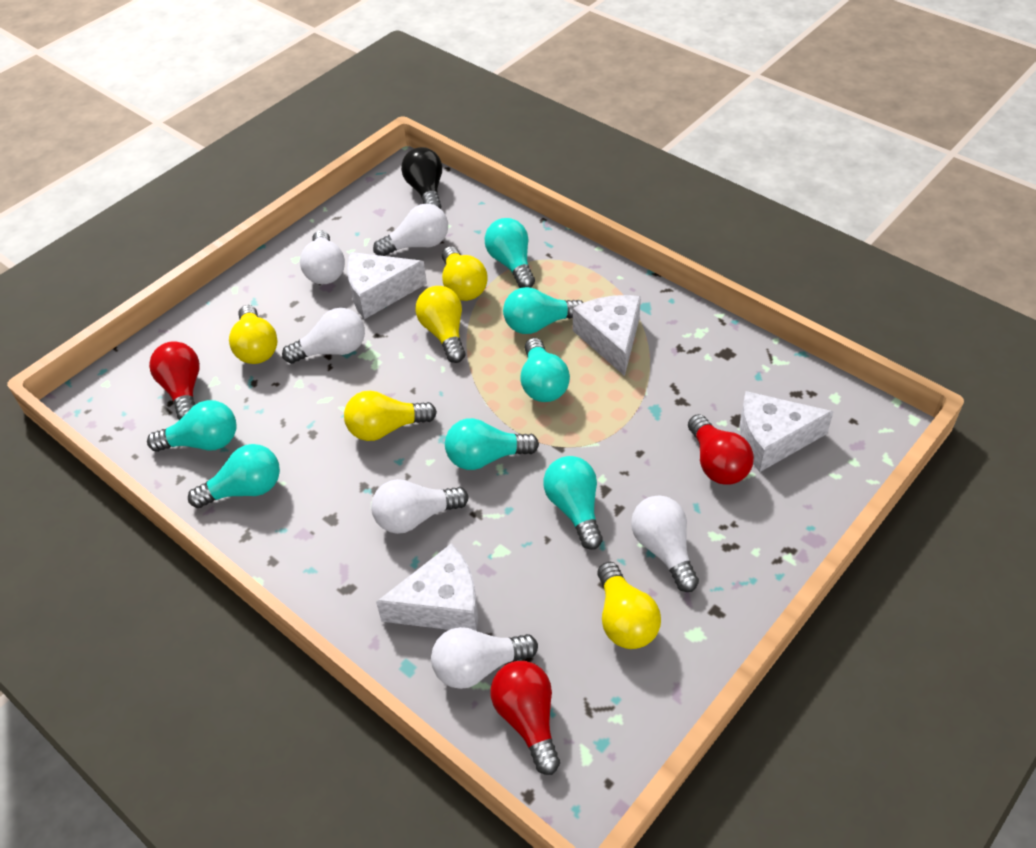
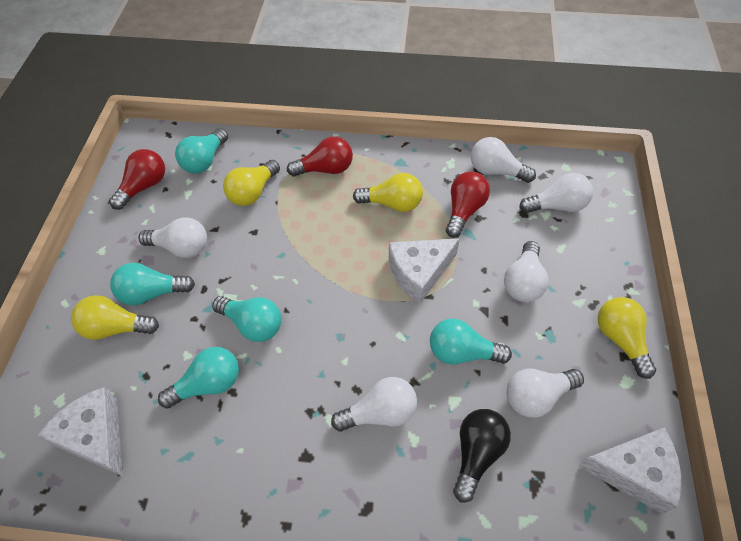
turquoise light bulb: [147,400,236,452] [188,444,280,508] [445,418,539,470] [485,218,535,288] [503,287,583,334] [520,338,570,402] [543,456,603,550] = 7 -> [110,263,195,305] [158,347,239,409] [175,128,228,173] [212,296,281,342] [430,318,512,365] = 5
white cheese: [347,252,427,319] [376,543,478,631] [573,295,641,376] [739,391,834,472] = 4 -> [37,387,123,476] [389,238,460,303] [578,427,681,514] = 3
yellow light bulb: [229,305,278,364] [344,391,437,441] [415,286,465,363] [442,246,488,301] [597,562,661,649] = 5 -> [71,295,159,340] [223,160,280,206] [353,173,423,212] [598,297,656,379] = 4

